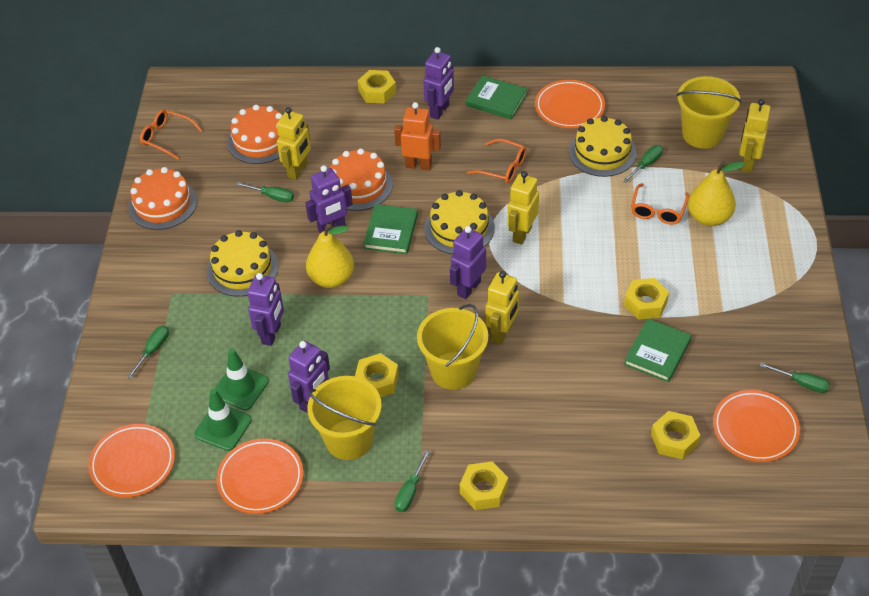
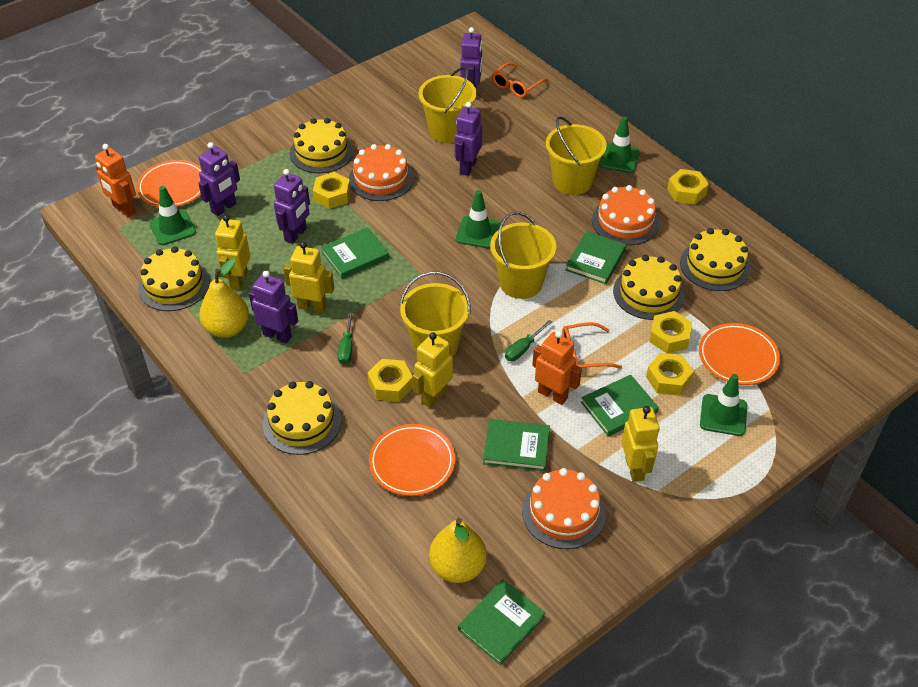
green book: [363,204,418,254] [466,75,528,120] [624,318,692,382] = 3 -> [321,227,389,279] [458,580,545,665] [483,419,550,471] [566,231,626,284] [581,375,659,436] = 5
green screwdriver: [127,326,169,379] [236,182,294,202] [394,450,430,512] [623,145,663,182] [760,363,830,393] = 5 -> [338,312,353,365] [505,320,552,361] = 2
green traffic cone: [194,389,252,451] [215,348,269,410] = 2 -> [149,186,196,245] [456,190,500,248] [599,117,640,173] [700,374,747,436] = 4
orange glasses: [140,110,202,160] [467,139,526,183] [631,183,689,225] = 3 -> [492,62,548,97] [562,322,622,368] = 2
orange plate: [89,424,175,498] [217,438,304,514] [535,80,605,128] [713,390,800,462] = 4 -> [137,160,202,207] [369,424,455,496] [699,323,780,385] = 3
orange robot: [394,102,441,171] = 1 -> [95,144,136,217] [532,331,582,405] = 2
yellow bucket: [307,376,382,460] [417,304,488,390] [676,76,741,149] = 3 -> [400,271,471,357] [419,67,477,143] [490,212,556,299] [546,116,607,195] = 4
yellow cake: [207,230,279,297] [424,190,495,255] [569,116,636,177] = 3 -> [138,247,210,311] [263,381,342,455] [290,118,353,173] [613,255,685,320] [680,228,751,291] = 5

